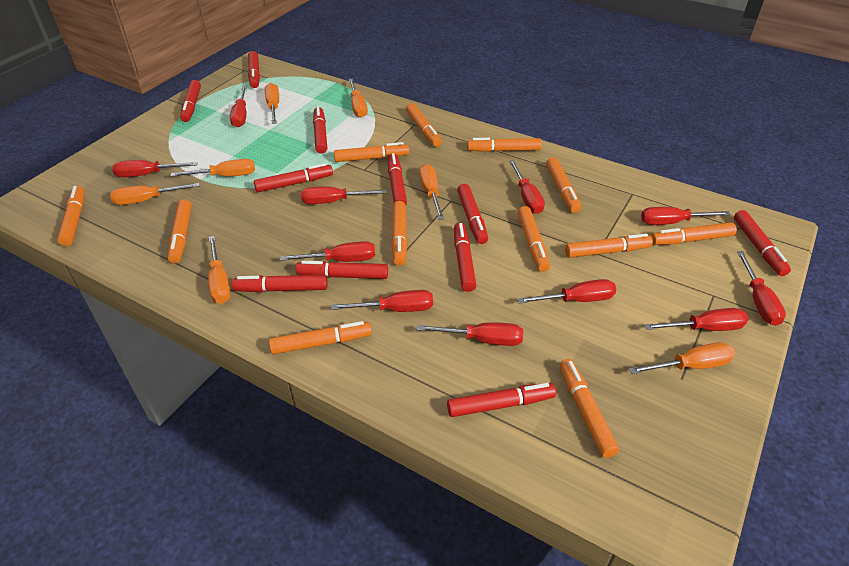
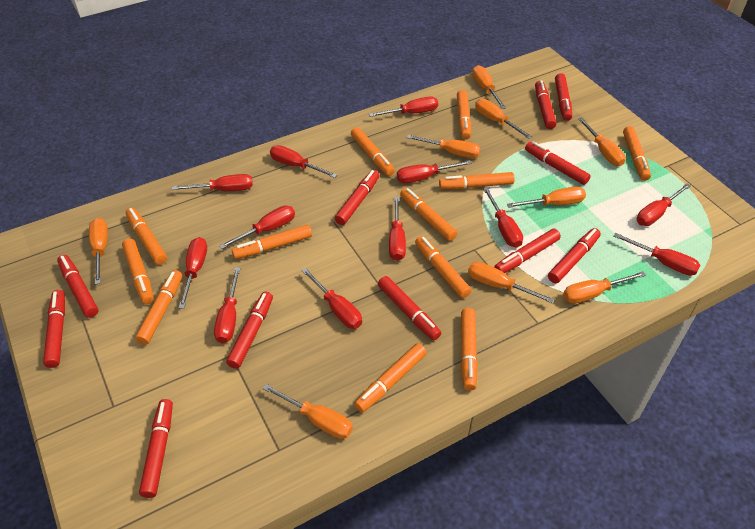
orange screwdriver: [110,183,200,205] [171,159,255,177] [208,236,231,304] [265,83,279,124] [349,78,368,118] [419,164,444,220] [629,342,735,374] = 7 -> [89,218,108,285] [263,384,353,439] [406,135,480,158] [468,262,555,304] [472,65,506,109] [475,99,532,139] [507,187,586,208] [563,271,646,304] [578,117,626,166] = 9
red screwdriver: [112,160,198,177] [230,86,247,127] [280,241,375,262] [301,187,387,204] [331,290,433,312] [417,322,523,346] [509,160,545,214] [517,279,616,304] [641,207,730,225] [644,308,749,331] [737,251,786,326] = 11 -> [172,174,253,191] [179,237,207,309] [214,267,240,343] [219,206,295,249] [270,145,337,178] [301,268,362,329] [369,97,438,117] [389,197,406,261] [397,160,472,183] [483,187,523,248] [614,233,700,276] [637,183,691,226] = 12

